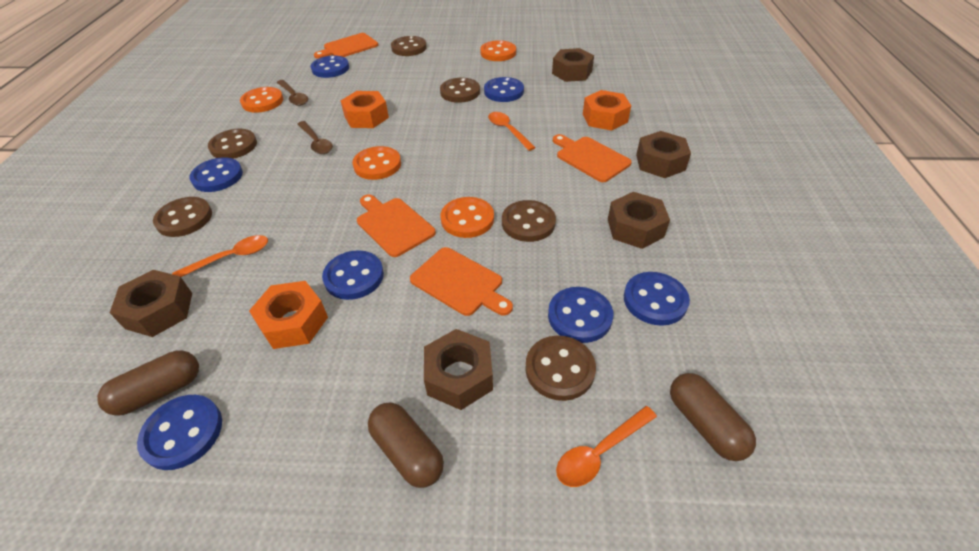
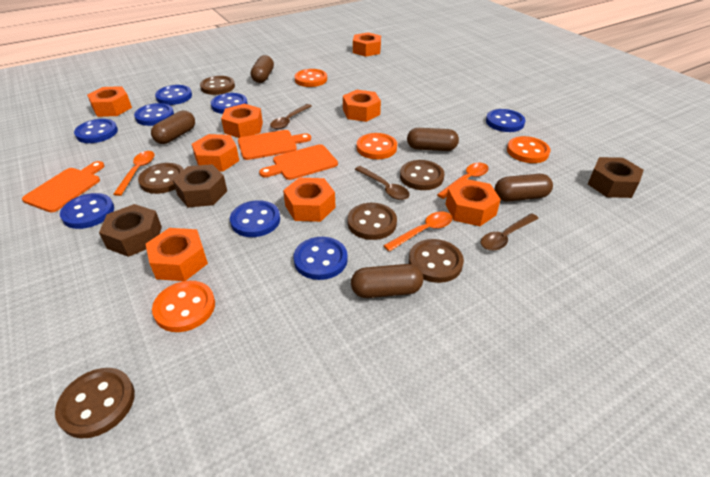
blue button: [137,395,222,470] [189,157,243,192] [311,55,349,78] [322,250,384,300] [484,77,524,102] [548,287,613,343] [624,272,690,326] = 7 -> [60,193,114,229] [74,119,118,143] [134,103,174,126] [155,85,192,105] [211,93,248,114] [230,200,280,237] [294,237,348,280] [486,109,525,132] = 8
brown capsule: [97,350,199,416] [368,402,444,488] [670,373,756,461] = 3 -> [151,110,195,144] [251,55,274,83] [351,264,423,298] [407,128,459,151] [495,174,553,202] = 5
brown nut: [110,270,192,337] [424,329,493,410] [552,48,594,82] [608,192,670,249] [636,131,691,178] = 5 -> [99,204,162,257] [172,164,227,207] [588,157,644,198] = 3
brown spoon: [277,80,308,106] [297,121,333,154] = 2 -> [270,104,312,129] [355,166,410,200] [481,213,539,251] = 3
orange cutting board: [314,33,378,59] [357,194,436,257] [410,247,513,316] [553,134,632,182] = 4 -> [22,161,104,212] [238,130,311,160] [259,144,338,180] = 3
orange nut: [249,281,328,349] [341,91,389,128] [583,90,631,131] = 3 -> [87,86,132,117] [146,228,208,281] [192,134,239,172] [221,104,263,138] [283,178,336,222] [343,90,381,122] [353,32,381,57] [445,179,501,226] = 8

